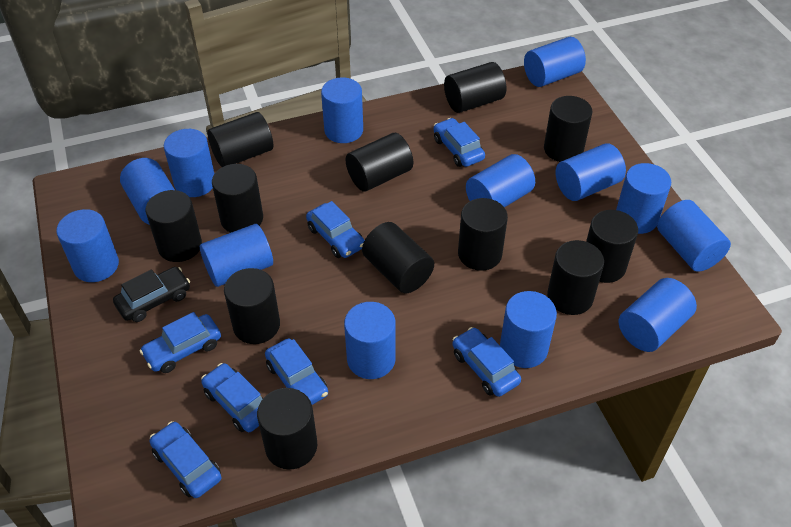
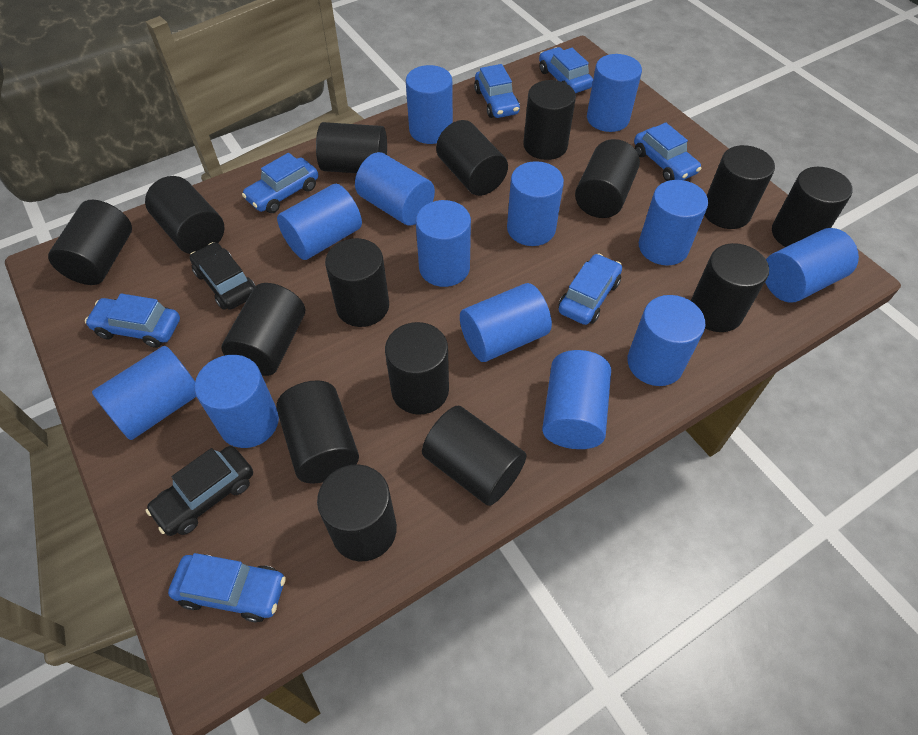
black car: [113,267,190,322] = 1 -> [146,446,253,536] [190,242,255,310] = 2
black cylinder: [146,190,202,262] [207,112,273,167] [212,164,263,233] [224,268,280,344] [257,388,317,469] [345,133,413,192] [362,222,434,293] [444,62,506,113] [458,198,508,271] [544,96,592,162] [547,240,604,315] [586,210,638,283] = 12 -> [48,200,132,285] [145,176,225,254] [221,283,305,376] [276,380,359,483] [316,122,387,173] [317,464,397,561] [325,238,389,327] [385,322,449,415] [422,406,527,506] [436,120,508,196] [523,80,576,160] [575,139,640,218] [691,243,769,332] [705,145,775,229] [772,167,852,247] = 15

